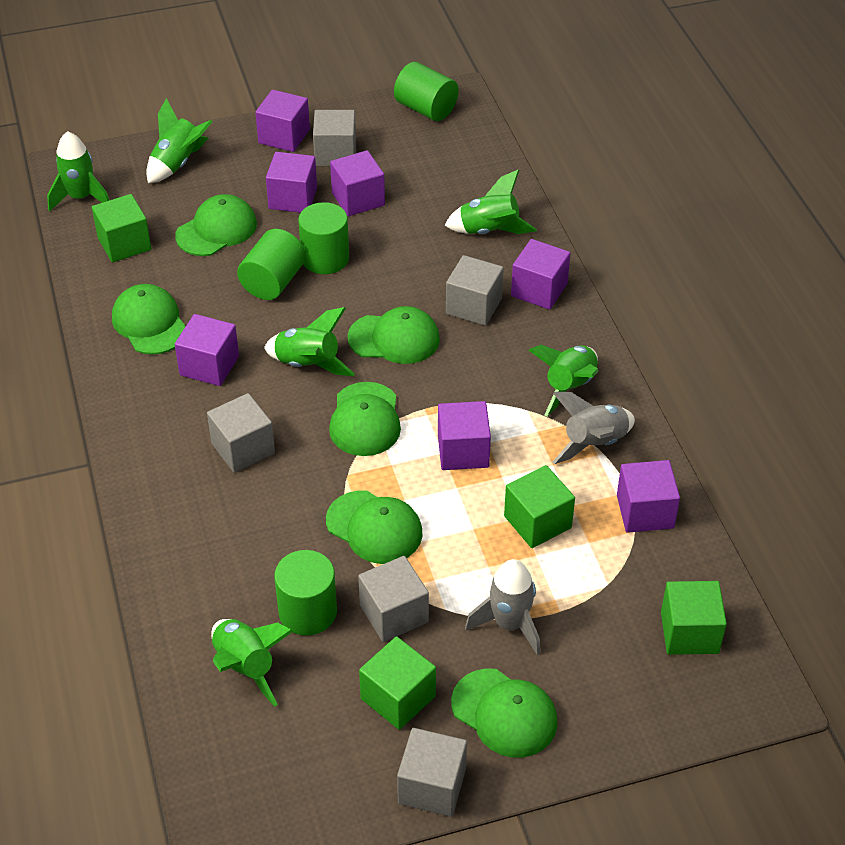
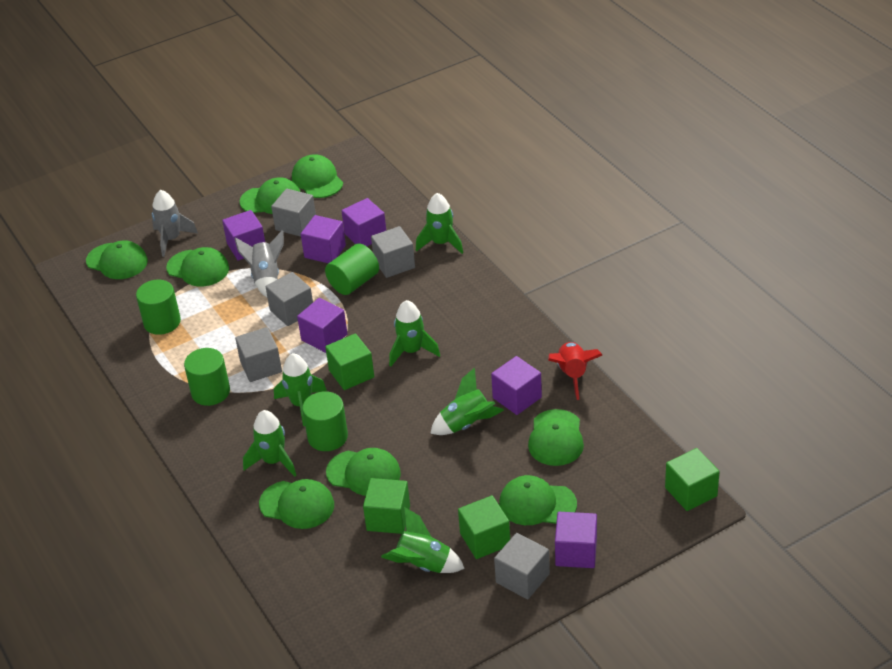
green cap: [112,284,186,355] [175,194,257,256] [326,490,422,564] [329,382,401,456] [348,306,440,364] [451,668,557,758] = 6 -> [86,240,148,279] [166,247,229,286] [240,177,301,214] [259,479,334,529] [292,154,343,198] [326,448,401,496] [499,475,577,525] [528,409,584,466] = 8
purple cube: [175,314,239,386] [255,90,310,152] [266,152,317,213] [330,150,385,216] [438,401,491,470] [511,239,570,310] [617,460,680,533] = 7 -> [222,210,265,261] [297,298,348,353] [301,215,346,263] [342,198,386,246] [491,356,542,415] [555,512,597,568] = 6
red rocket: none = 0 -> [548,342,602,400] = 1

